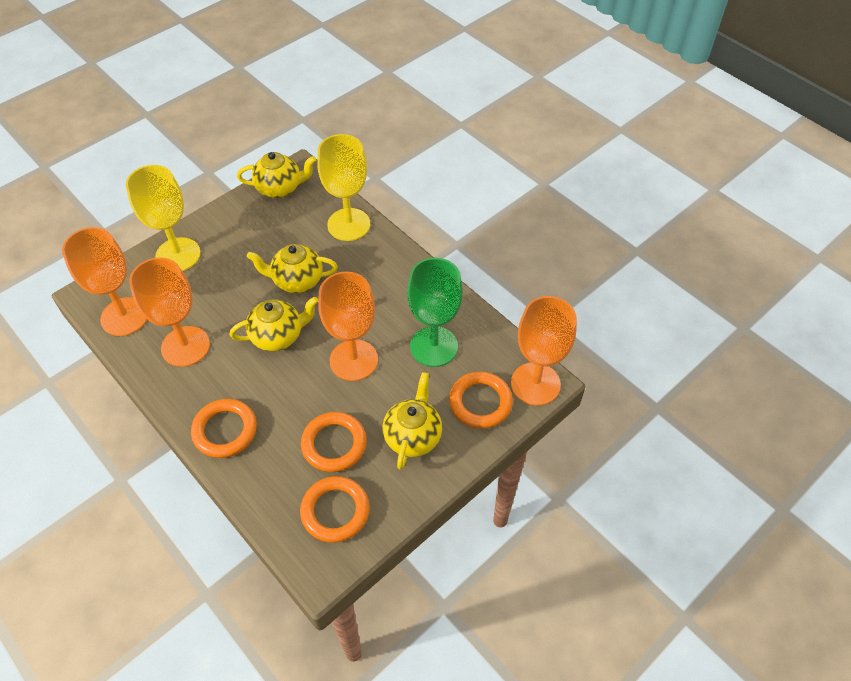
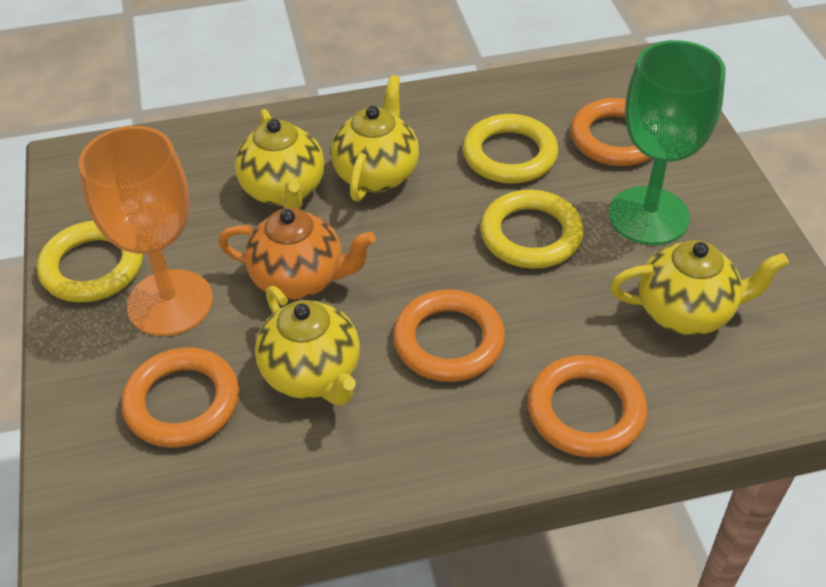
orange goblet: [62,227,147,336] [129,257,210,367] [318,271,378,381] [511,296,577,406] = 4 -> [79,126,213,336] = 1
orange teapot: none = 0 -> [218,208,376,300] = 1
yellow goblet: [126,165,201,271] [317,134,370,241] = 2 -> none = 0
yellow ring: none = 0 -> [37,221,143,302] [463,114,558,184] [480,190,584,269] = 3

